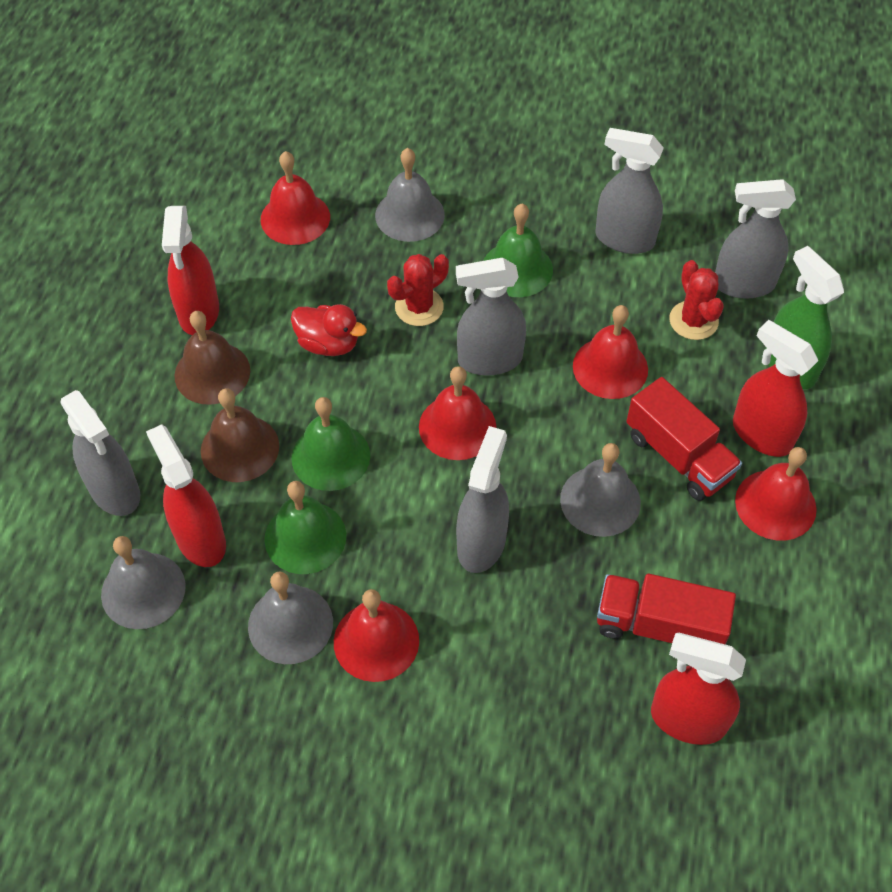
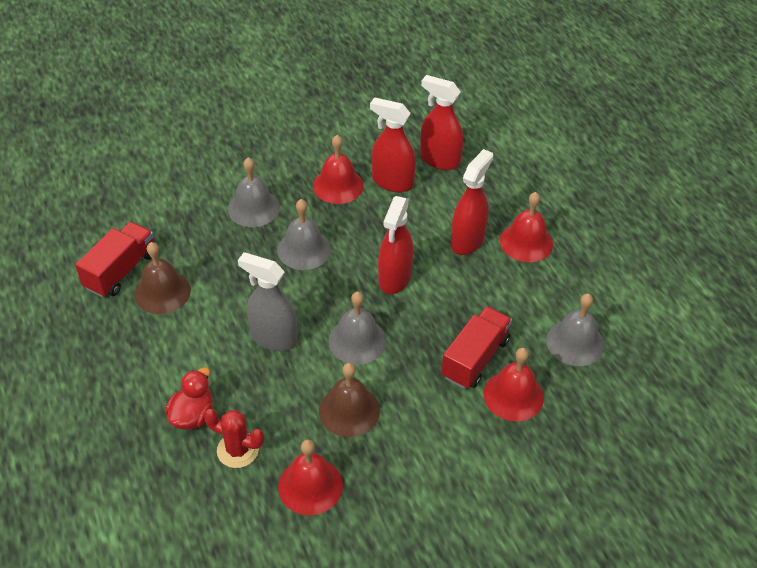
green bell: [264,481,346,574] [291,397,370,491] [483,204,553,297] = 3 -> none = 0
green spray bottle: [765,246,844,389] = 1 -> none = 0
grey spray bottle: [60,390,140,516] [456,258,526,376] [456,426,509,573] [595,128,664,254] [715,179,796,299] = 5 -> [238,252,297,351] = 1
red bell: [261,151,330,245] [334,589,419,682] [419,366,496,460] [573,305,648,399] [735,447,817,541] = 5 -> [278,439,343,515] [313,135,364,204] [484,348,544,421] [500,192,553,262] = 4
red cactus: [387,254,449,326] [669,260,724,340] = 2 -> [204,409,264,468] = 1

